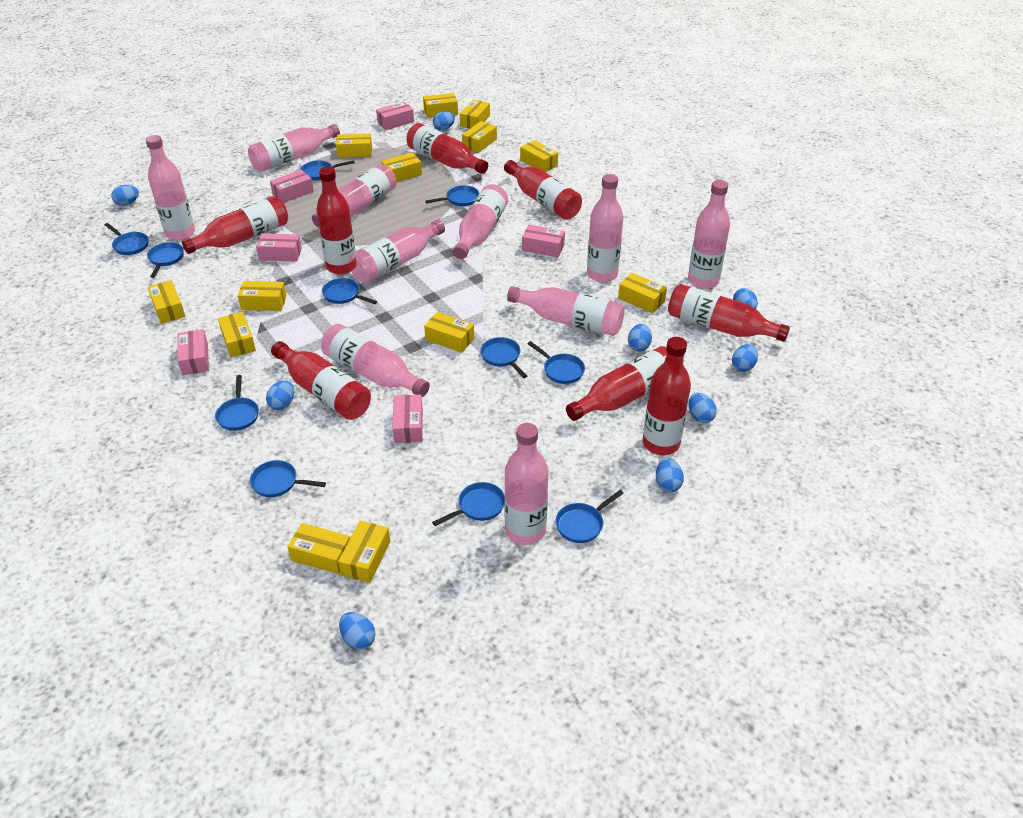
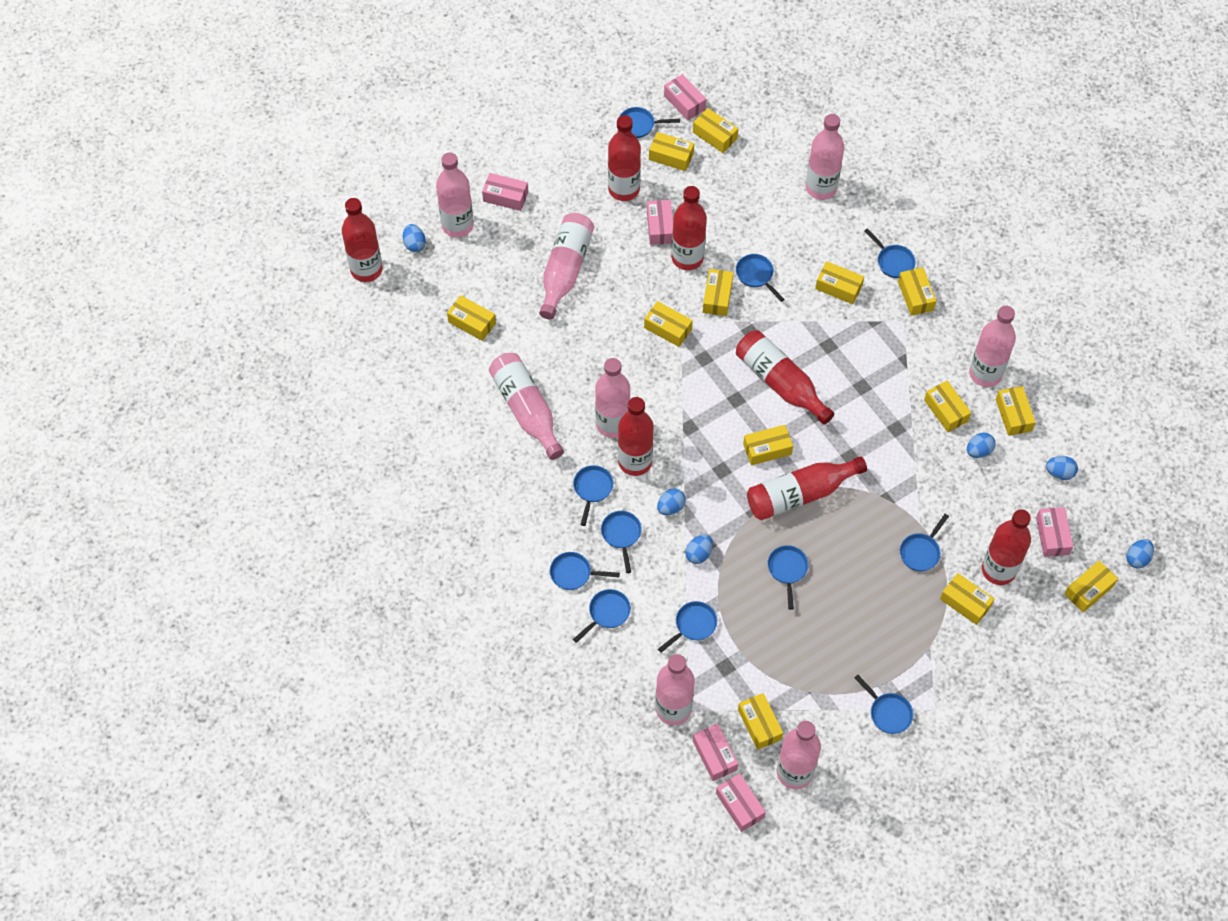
blue egg: [111,185,139,206] [266,380,294,410] [339,612,375,650] [433,111,455,131] [628,324,652,352] [656,458,684,492] [688,393,717,423] [732,344,758,372] [733,288,758,309] = 9 -> [403,224,426,252] [657,488,686,515] [685,535,713,564] [967,433,996,458] [1046,456,1078,480] [1126,539,1154,568] = 6
pink bottle: [146,135,195,240] [248,124,340,172] [312,164,396,227] [321,324,430,397] [349,220,445,283] [453,184,508,259] [504,423,549,545] [507,286,625,336] [587,174,623,283] [688,180,730,289] = 10 -> [436,152,474,238] [489,353,564,460] [539,213,594,319] [595,358,630,438] [655,654,695,725] [777,721,821,789] [806,114,844,200] [969,306,1016,387] = 8
red bottle: [182,196,288,254] [271,341,371,420] [316,167,356,274] [407,123,488,174] [504,160,582,220] [566,346,667,421] [643,337,691,455] [668,284,790,342] = 8 -> [342,198,383,282] [608,115,641,201] [618,397,654,476] [672,186,707,270] [736,330,834,425] [747,456,867,520] [982,509,1031,585] = 7

